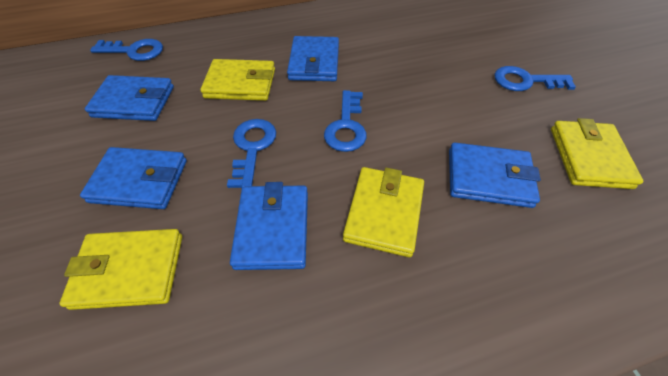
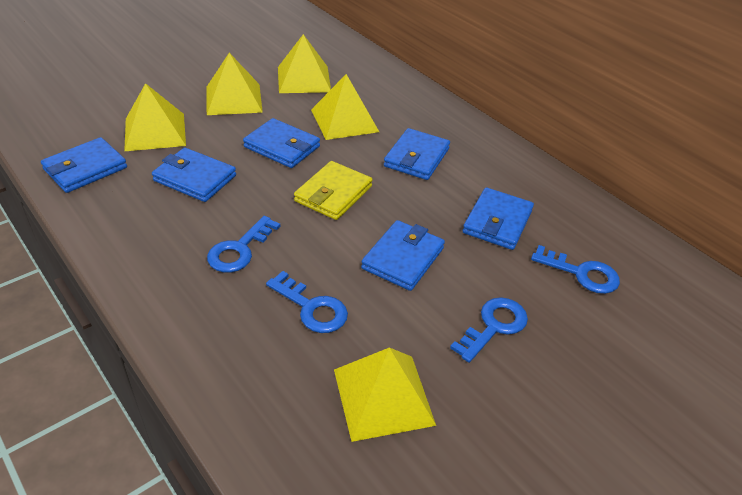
blue wallet: [80,147,187,209] [85,75,174,121] [230,182,308,270] [287,36,339,81] [449,142,541,208] = 5 -> [41,137,127,193] [152,147,236,202] [243,118,320,168] [361,220,445,291] [384,128,450,180] [463,187,534,250] = 6
yellow pyramid: none = 0 -> [124,83,186,151] [206,53,263,115] [278,34,331,93] [311,74,379,140] [334,348,436,442] = 5
yellow wallet: [60,229,182,310] [200,59,275,101] [343,167,424,257] [551,118,643,189] = 4 -> [294,161,372,220] = 1

